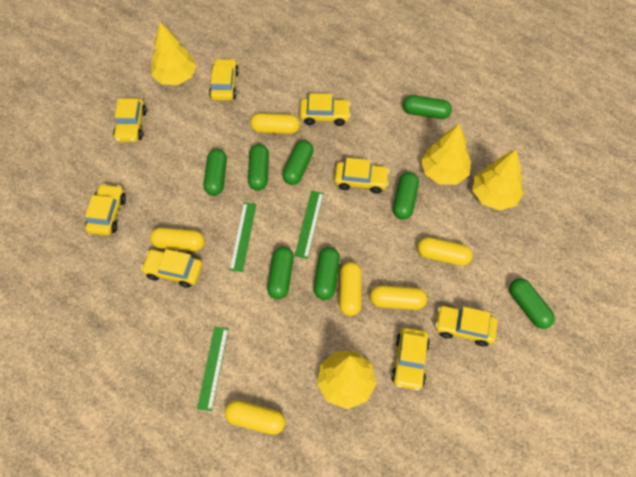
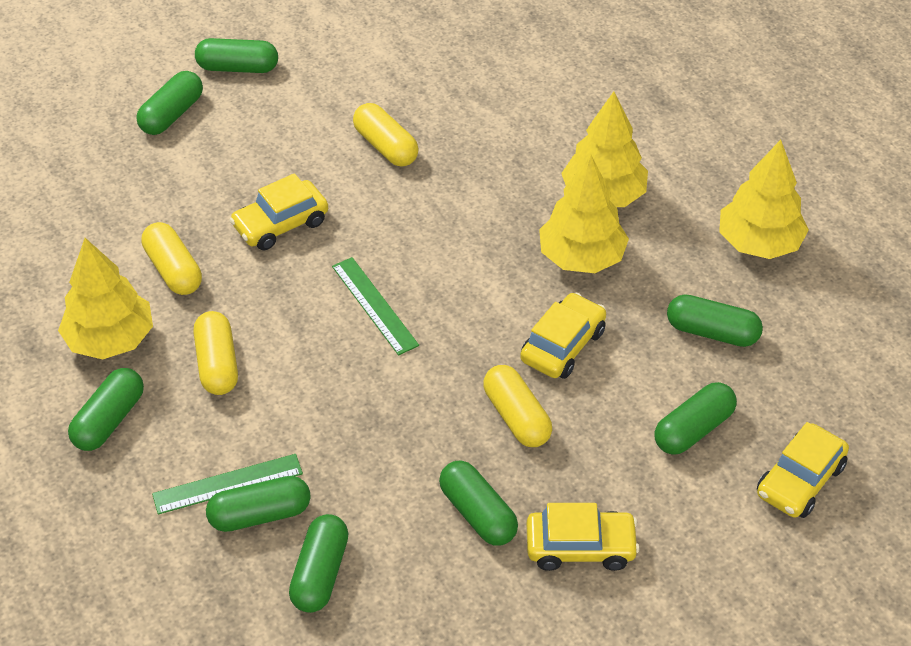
green ruler: [197,327,229,411] [229,202,257,272] [295,191,324,259] = 3 -> [152,454,303,515] [332,257,419,355] = 2
yellow capsule: [150,227,205,251] [225,400,285,435] [250,113,300,134] [339,262,362,316] [370,285,427,310] [417,237,473,266] = 6 -> [141,222,202,295] [193,311,238,395] [353,103,419,167] [483,365,552,447] = 4
yellow car: [85,184,126,236] [113,98,147,142] [141,249,202,288] [209,58,239,101] [300,93,351,126] [334,158,390,194] [391,328,430,391] [435,306,498,346] = 8 -> [230,173,328,250] [520,292,606,379] [527,503,640,571] [757,422,849,518] = 4

